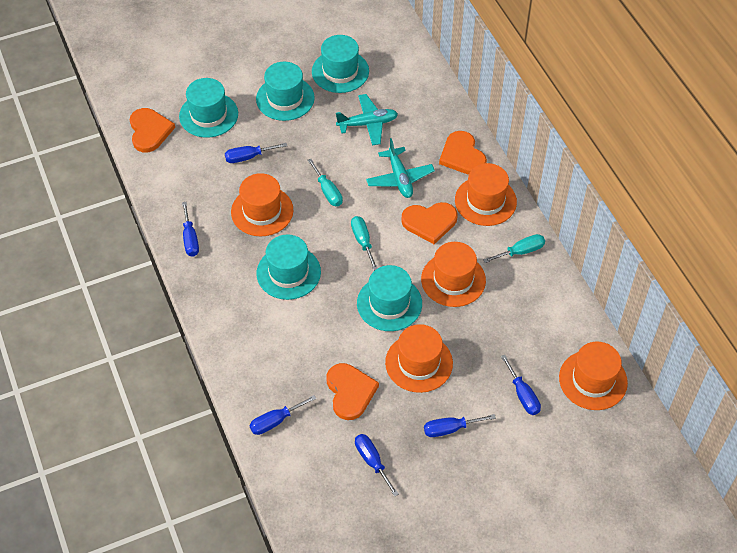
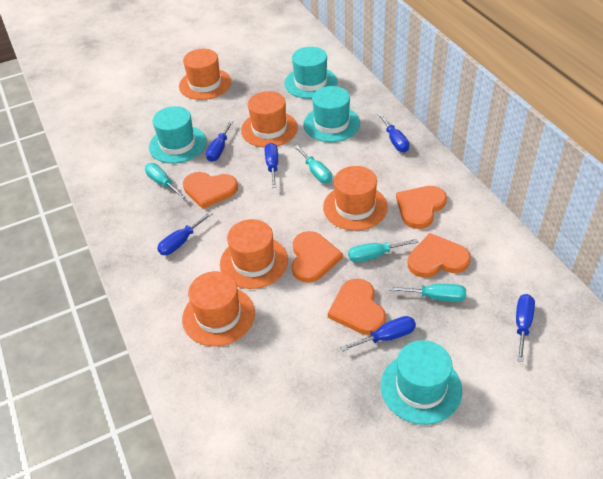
orange heart: [130,108,175,152] [327,363,379,420] [401,202,458,244] [439,131,487,175] = 4 -> [183,172,238,209] [292,231,343,283] [328,278,386,335] [396,186,447,229] [407,233,471,278] = 5
turquoise hat: [179,78,238,138] [256,62,315,121] [256,235,321,300] [312,35,369,93] [357,265,422,331] = 5 -> [149,106,207,164] [284,47,337,99] [303,86,360,142] [381,340,462,425] = 4
turquoise plane: [336,94,398,146] [366,138,435,198] = 2 -> none = 0
turquoise screwdriver: [307,159,343,206] [351,216,378,271] [483,234,545,263] = 3 -> [145,163,186,199] [294,145,332,184] [348,239,418,262] [389,284,466,302] = 4

